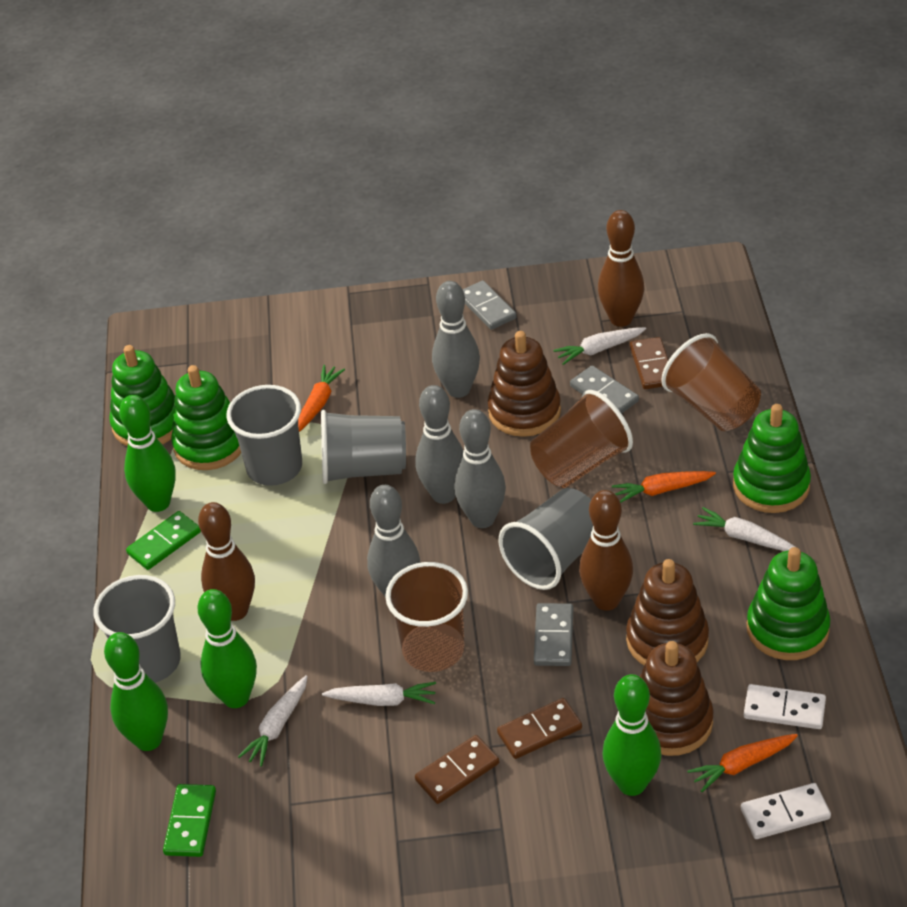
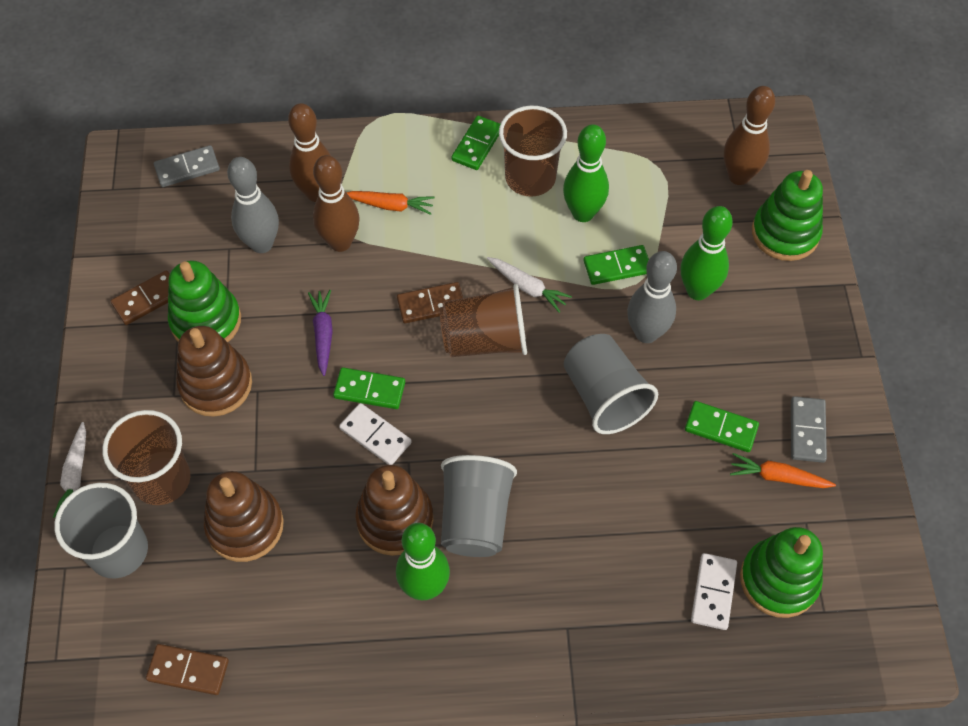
green bowling pin: [104,632,168,751] [119,395,176,512] [197,589,257,708] [602,674,661,796] = 4 -> [396,523,450,600] [563,124,609,222] [681,206,733,300] = 3
green domino: [126,511,201,570] [163,784,216,857] = 2 -> [333,367,405,409] [451,116,500,170] [583,245,649,285] [685,401,759,452] = 4
green stacking toy: [109,345,175,447] [171,365,241,470] [733,404,811,513] [747,547,830,660] = 4 -> [168,260,241,342] [740,527,823,618] [752,170,823,261] = 3
grey bowling pin: [367,485,420,596] [415,385,464,504] [432,281,480,398] [454,409,506,528] = 4 -> [227,157,279,253] [627,251,677,343] = 2
grey cup: [94,575,181,683] [226,385,302,486] [321,410,406,484] [499,488,593,590] = 4 -> [54,483,148,579] [441,455,517,557] [564,334,658,434] = 3
grey domino: [462,280,517,330] [534,603,573,666] [570,366,639,414] = 3 -> [154,145,220,187] [791,396,827,463] = 2
orange carrot: [298,365,345,432] [612,471,716,503] [687,734,798,792] = 3 -> [346,191,435,215] [730,453,836,488] = 2
purple carrot: none = 0 -> [308,290,333,376] = 1
white carrot: [238,675,308,766] [322,682,436,706] [553,327,646,365] [693,507,795,551] = 4 -> [53,422,86,518] [487,257,572,313] = 2

